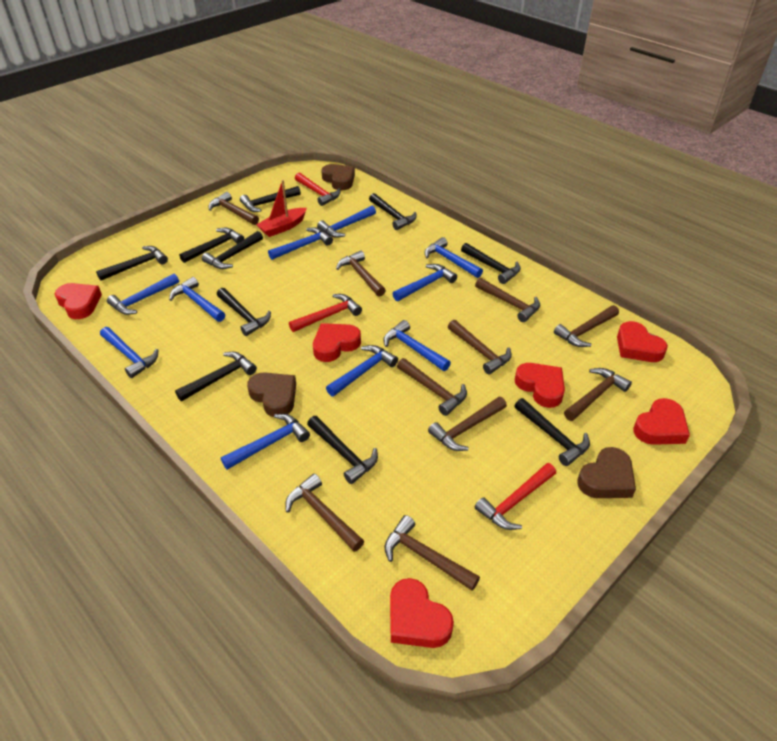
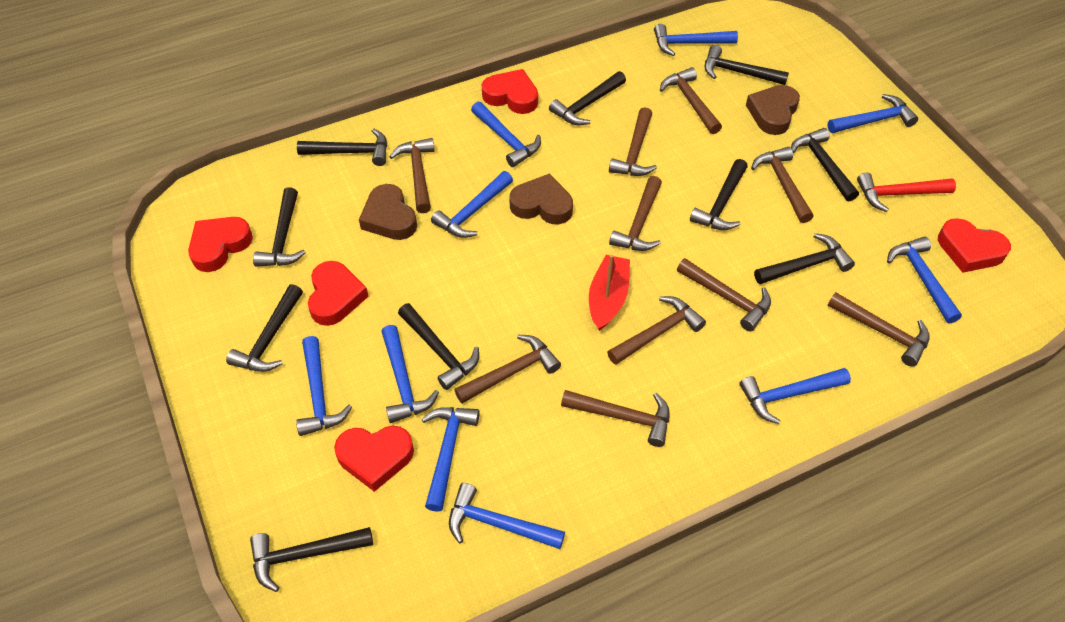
red hammer: [289,294,362,332] [295,173,340,206] [475,463,556,530] = 3 -> [857,173,956,212] = 1
red heart: [54,283,102,319] [313,323,361,362] [390,578,454,648] [515,363,565,408] [617,321,668,362] [633,398,690,445] = 6 -> [188,217,253,272] [308,261,369,326] [334,426,414,492] [482,69,538,114] [938,218,1011,273] = 5

